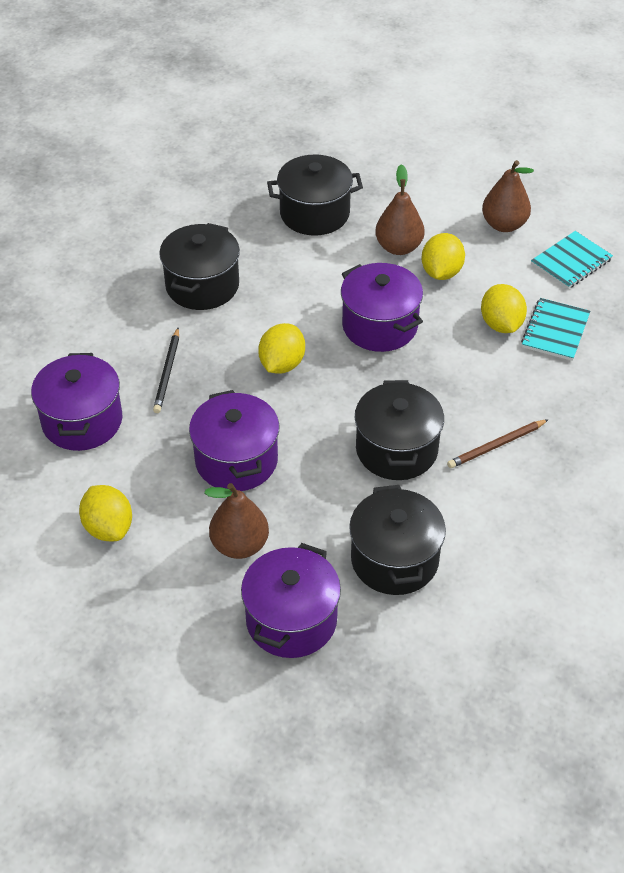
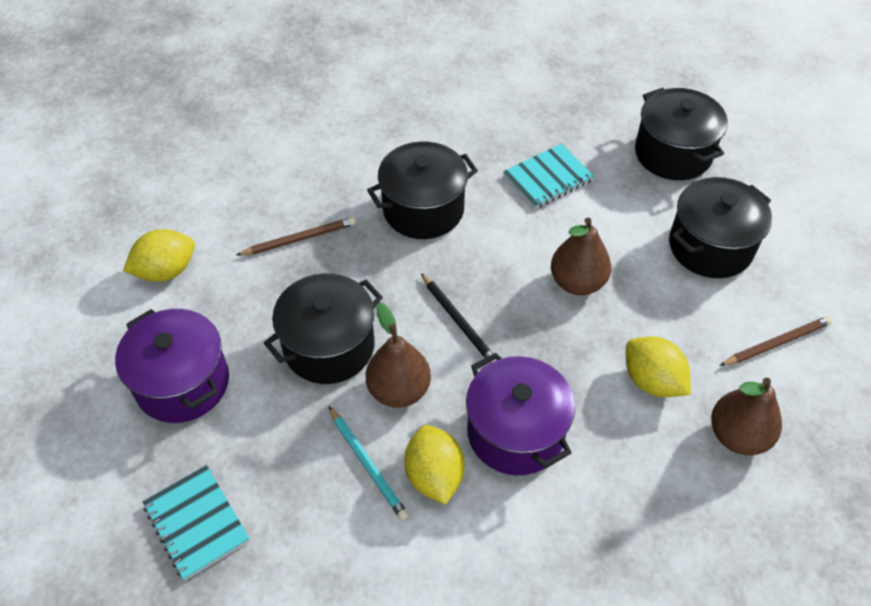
brown pencil: [447,419,549,468] = 1 -> [237,217,356,256] [719,316,832,366] = 2
purple pot: [31,353,122,451] [189,390,279,491] [241,543,341,658] [341,263,423,352] = 4 -> [115,309,229,423] [466,353,575,475] = 2
turquoise pencil: none = 0 -> [328,406,409,520] = 1
yellow lemon: [79,485,132,541] [258,323,305,374] [422,233,465,280] [481,284,527,333] = 4 -> [123,229,195,282] [404,425,465,505] [626,337,691,397] = 3

